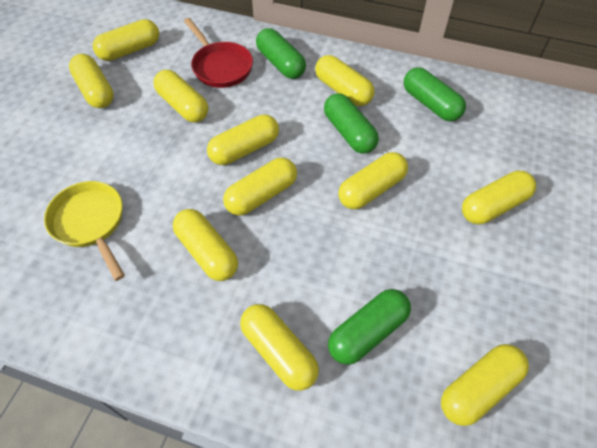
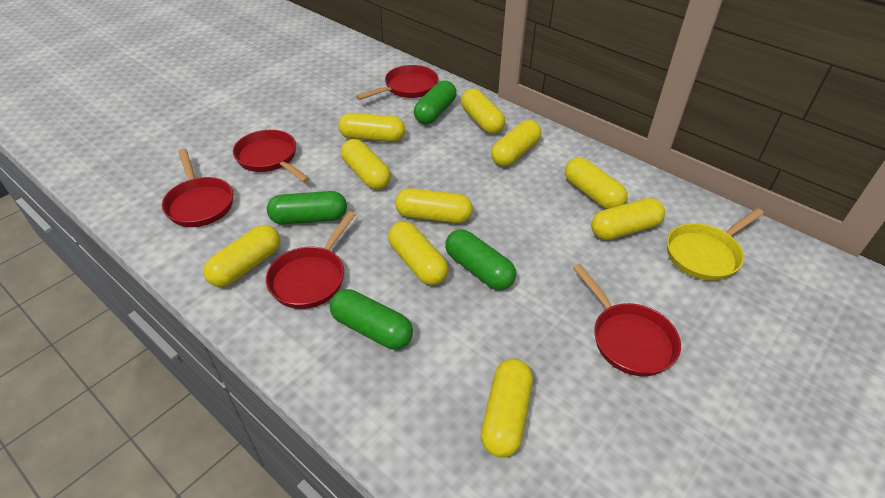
red pan: [184,18,253,88] = 1 -> [162,149,233,227] [233,130,310,183] [266,211,356,309] [356,65,439,100] [573,264,681,376] = 5
yellow capsule: [69,54,114,108] [93,19,159,61] [153,70,208,123] [173,209,238,281] [207,114,279,165] [223,158,297,216] [240,304,319,391] [315,55,374,106] [338,152,408,209] [441,344,529,426] [462,171,536,224] = 11 -> [203,225,280,287] [338,113,405,142] [341,139,391,190] [388,221,449,285] [395,188,473,223] [461,89,505,134] [481,358,533,458] [491,120,541,166] [565,157,627,209] [591,198,665,240] = 10

